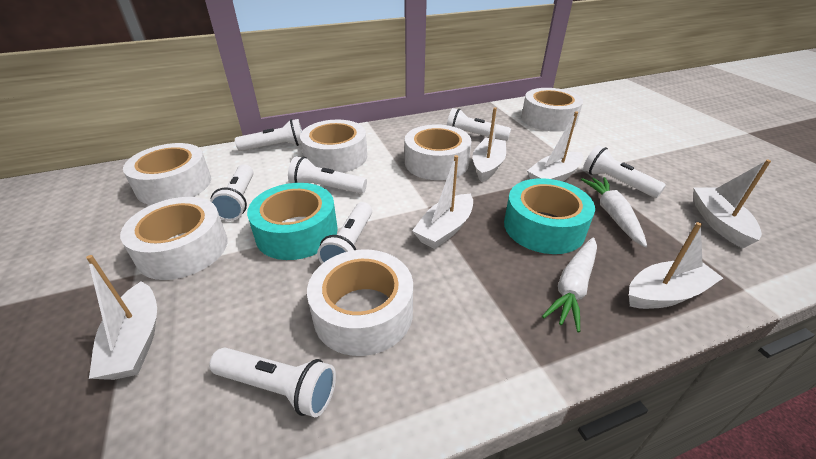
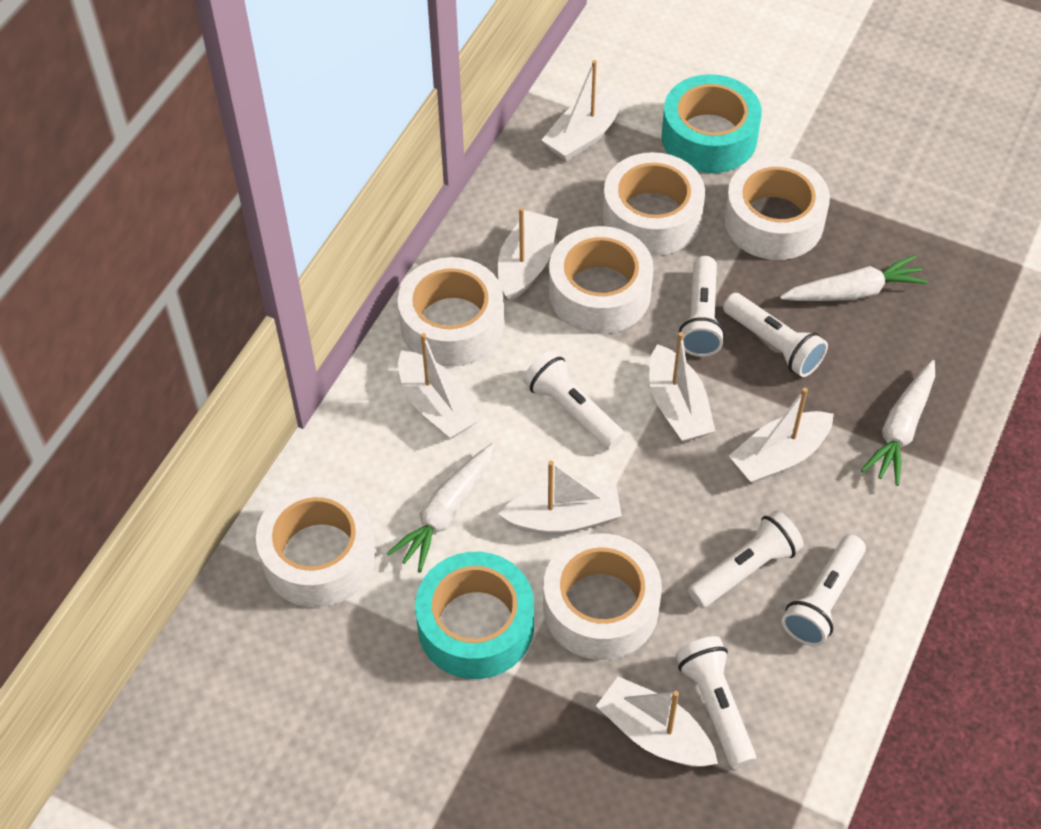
white boat: [86,255,157,380] [412,155,473,249] [473,107,506,182] [527,111,583,182] [629,222,723,309] [693,160,771,248] = 6 -> [398,333,480,439] [498,207,558,301] [498,461,622,534] [542,60,622,161] [596,676,718,767] [649,332,715,442] [729,388,834,483] = 7
white carrot: [542,237,597,332] [581,177,647,247] = 2 -> [387,443,494,573] [780,255,928,301] [861,360,935,486] = 3
white flashlight: [209,348,336,417] [210,164,254,221] [235,119,302,151] [288,156,367,194] [317,202,372,264] [447,108,511,141] [583,145,666,198] = 7 -> [523,351,625,450] [676,636,756,769] [679,256,725,357] [688,510,804,608] [723,293,828,377] [782,535,866,646] = 6

